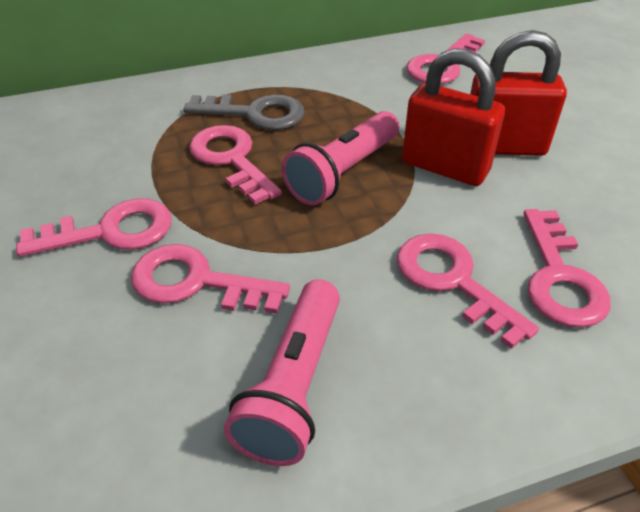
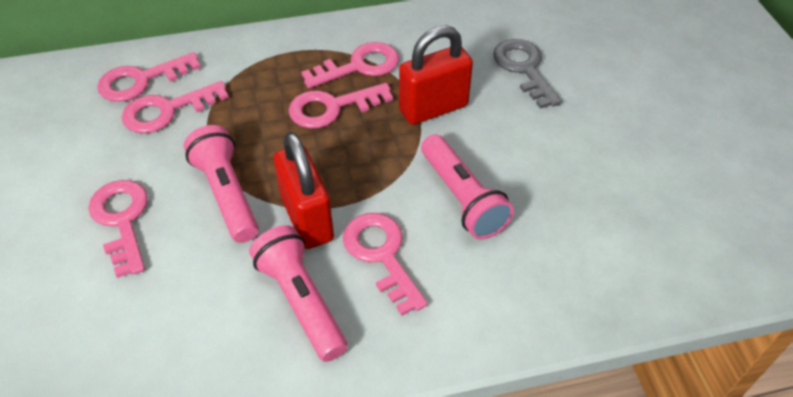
pink flashlight: [224,279,340,466] [282,111,399,205] = 2 -> [184,125,259,243] [249,225,348,362] [421,134,514,240] = 3

